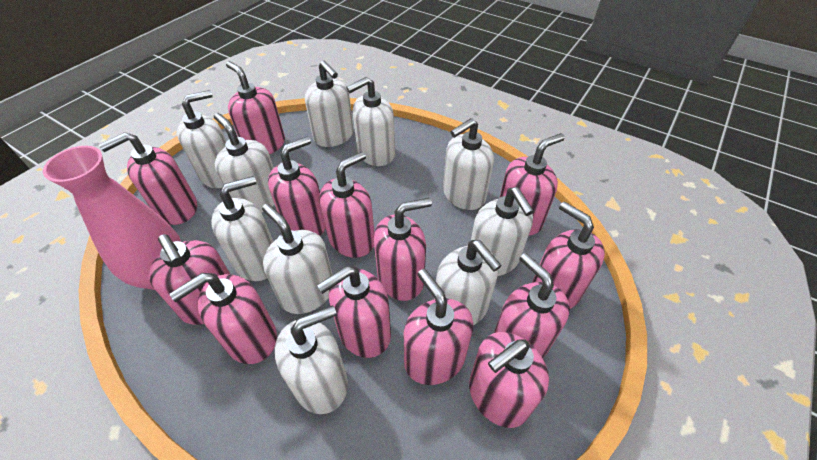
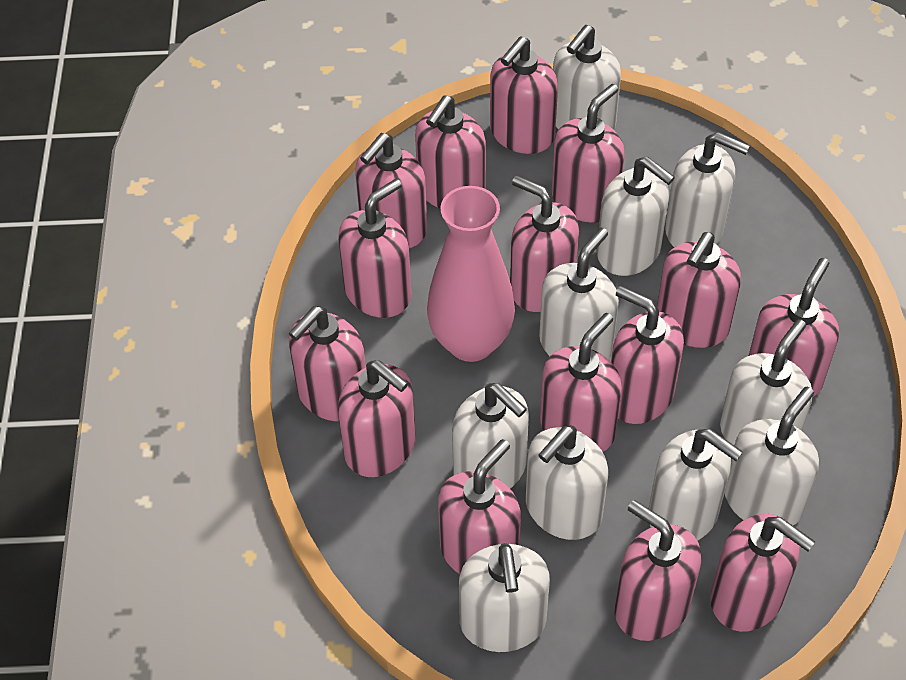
pink soap dispenser: [99,132,197,225] [148,234,230,325] [170,273,277,364] [226,61,285,154] [268,136,326,236] [317,266,391,358] [319,152,375,258] [374,198,432,301] [404,269,473,385] [469,332,549,428] [494,253,570,358] [500,133,565,236] [532,201,605,309] = 13 -> [289,306,366,421] [338,179,412,318] [338,360,416,477] [355,133,427,248] [415,95,486,208] [438,439,521,574] [490,36,558,154] [510,176,579,312] [540,313,622,452] [552,84,625,223] [611,286,684,424] [615,500,701,641] [657,232,741,348] [710,514,815,632] [749,258,839,397] = 15

